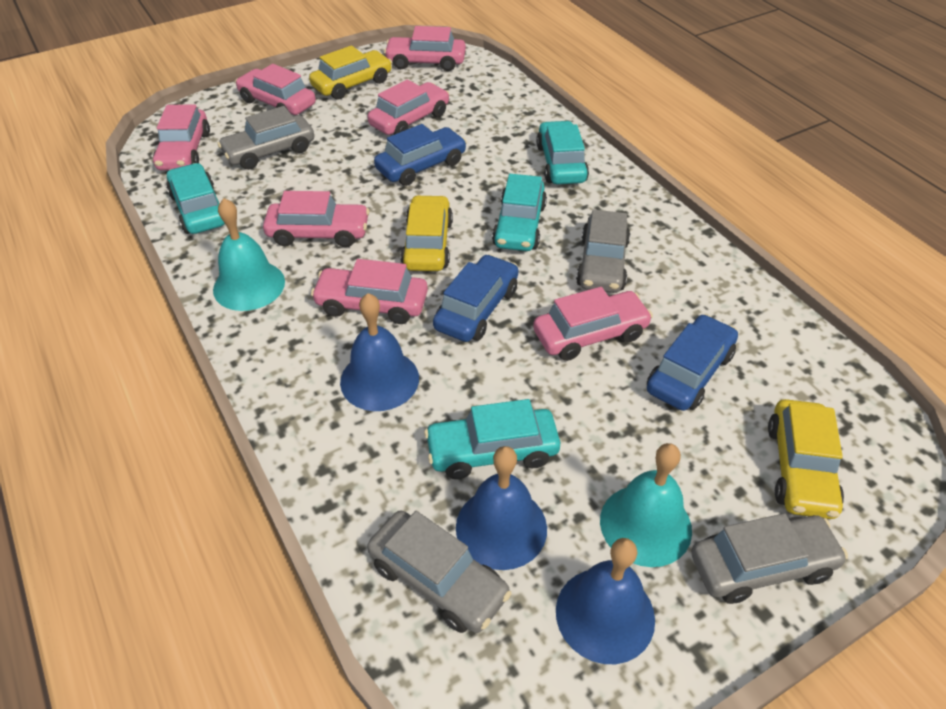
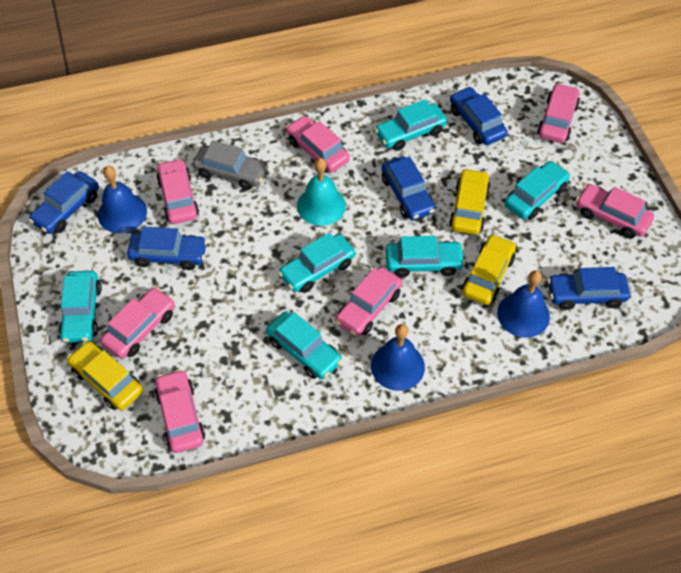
blue car: [374,124,467,186] [433,254,518,342] [647,314,738,411] = 3 -> [29,171,99,234] [127,227,207,270] [381,156,435,220] [450,86,507,145] [547,267,630,310] = 5
grey car: [218,106,314,170] [367,511,512,633] [576,210,630,293] [691,513,848,604] = 4 -> [193,140,268,190] = 1
turquoise bell: [213,198,285,311] [600,443,692,567] = 2 -> [297,158,346,226] = 1
turquoise car: [166,163,225,234] [424,399,560,479] [492,174,547,251] [536,121,589,184] = 4 -> [59,271,102,343] [266,311,343,379] [278,233,355,293] [375,99,447,151] [386,236,465,277] [505,161,570,219] = 6

